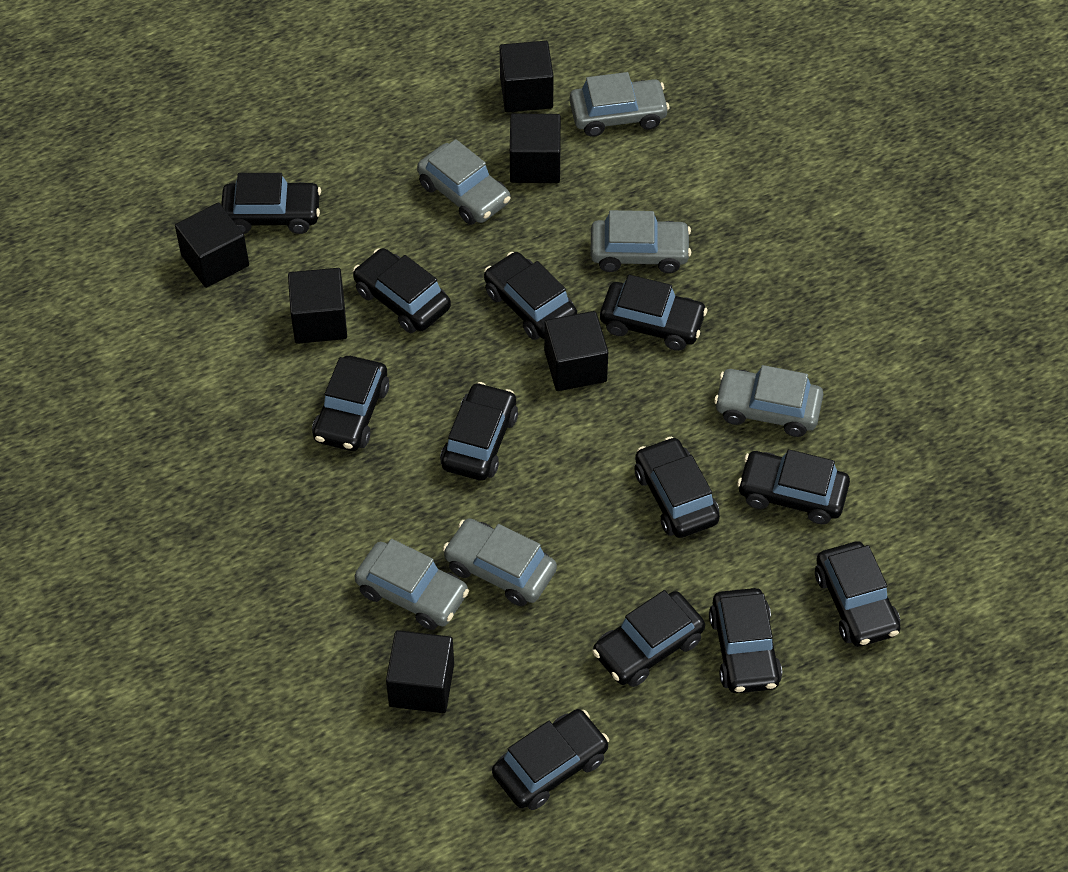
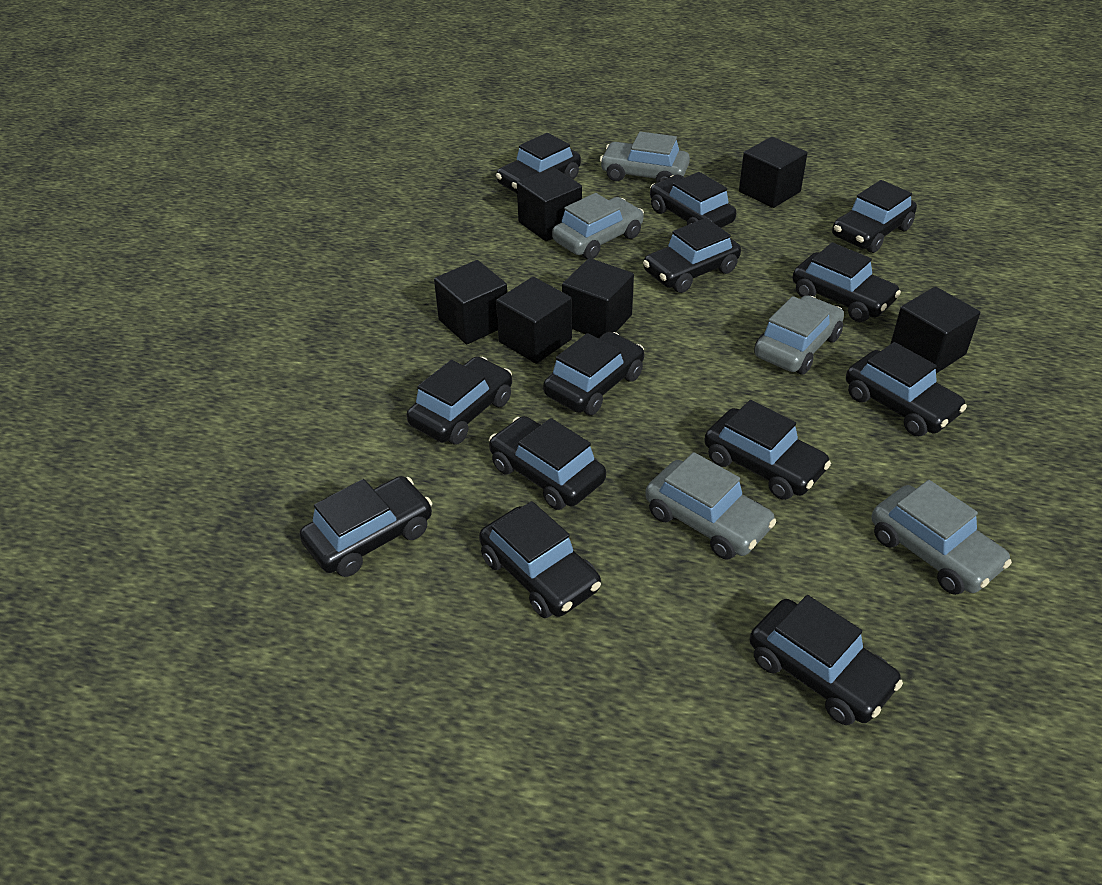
black car: [221,173,321,234] [312,356,389,451] [353,248,451,333] [440,382,518,481] [484,252,577,340] [492,709,609,810] [592,590,705,687] [600,275,708,351] [634,437,720,538] [709,588,782,693] [737,449,850,524] [815,542,901,647] = 12 -> [300,476,432,577] [406,356,512,444] [479,501,601,618] [489,416,606,510] [496,133,581,193] [543,332,644,415] [643,218,741,293] [650,172,736,228] [704,400,831,500] [750,595,903,725] [792,242,901,322] [832,180,917,253] [846,342,967,436] = 13
grey car: [354,539,469,630] [417,139,511,225] [443,518,557,606] [570,72,669,137] [590,210,691,273] [714,365,823,437] = 6 -> [552,193,644,259] [600,131,690,183] [645,452,776,560] [754,295,844,375] [872,480,1012,595] = 5

